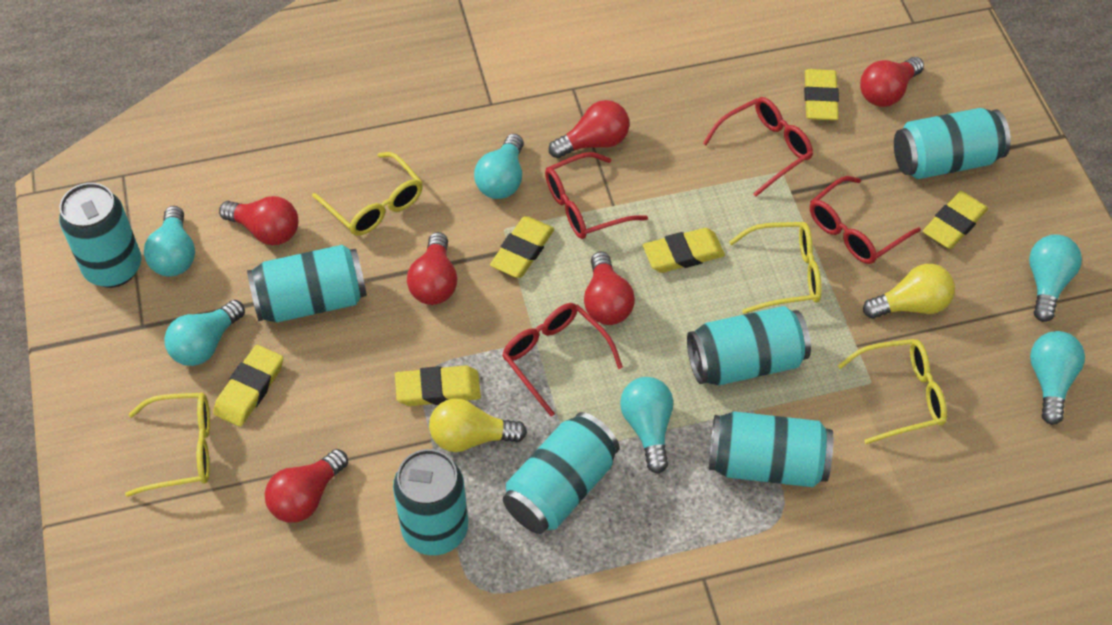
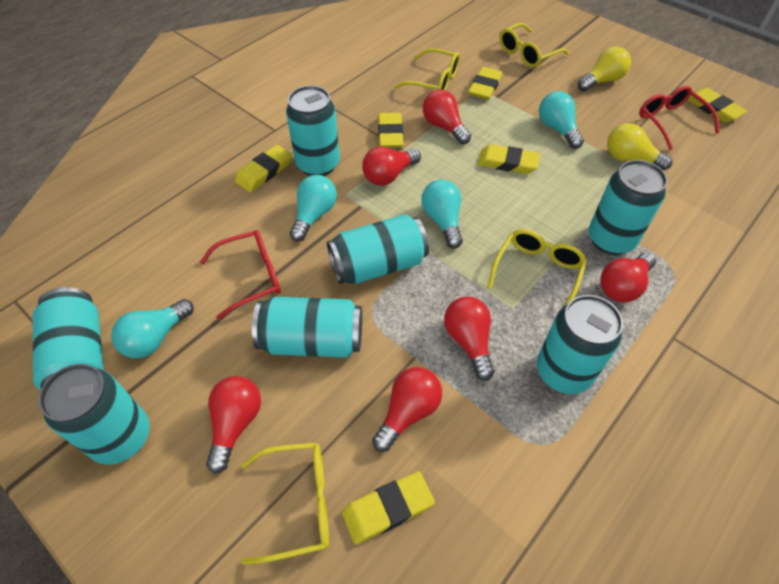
red glasses: [502,303,623,416] [545,152,648,239] [703,97,813,197] [810,176,921,264] = 4 -> [200,230,281,320] [639,86,720,150] = 2
turquoise light bulb: [144,206,195,277] [164,300,245,366] [474,134,524,199] [620,377,673,474] [1029,235,1082,322] [1030,331,1085,425] = 6 -> [111,299,194,358] [290,175,337,242] [421,180,463,249] [539,91,584,149] = 4

